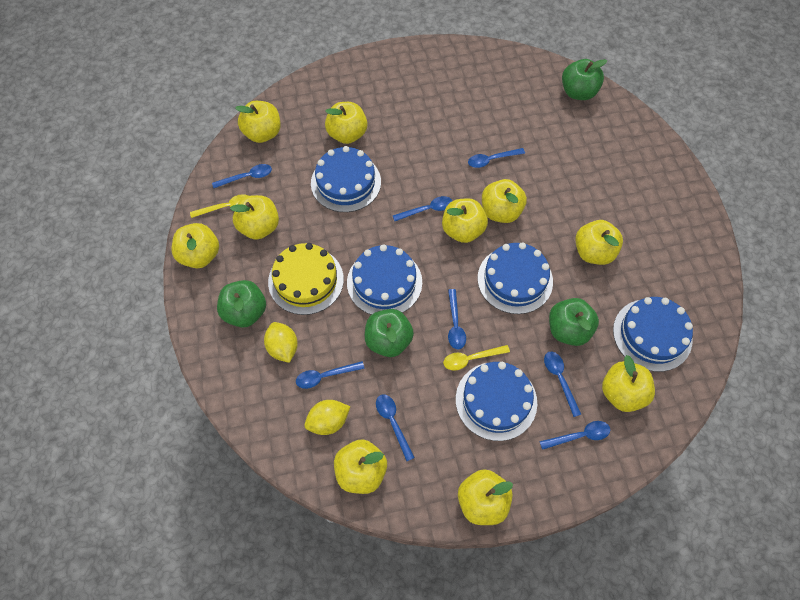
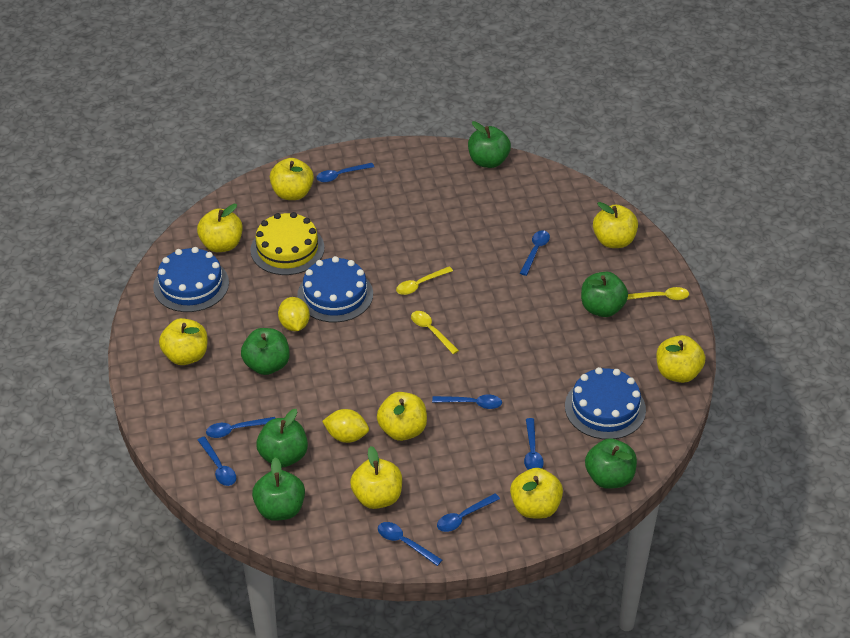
blue cake: [311,146,381,212] [347,244,422,315] [456,362,537,441] [477,242,553,314] [613,297,693,372] = 5 -> [153,247,229,312] [297,256,373,322] [565,367,646,439] = 3
green apple: [217,280,266,328] [365,309,414,357] [549,298,599,346] [562,59,607,100] = 4 -> [241,328,290,375] [252,457,305,521] [256,409,308,468] [468,121,511,168] [581,272,628,317] [585,438,637,489] = 6
yellow apple: [172,223,219,268] [230,195,279,240] [235,101,281,143] [325,102,368,144] [334,439,387,494] [442,198,488,243] [458,469,513,525] [482,179,527,223] [575,220,623,265] [602,355,655,412] = 10 -> [159,318,208,365] [197,204,243,252] [270,158,314,200] [350,446,402,509] [377,392,427,441] [510,468,563,519] [593,202,638,248] [656,335,706,383] = 8
yellow spoon: [190,194,248,218] [443,345,510,371] = 2 -> [396,266,453,295] [411,311,459,354] [627,287,689,300] = 3

